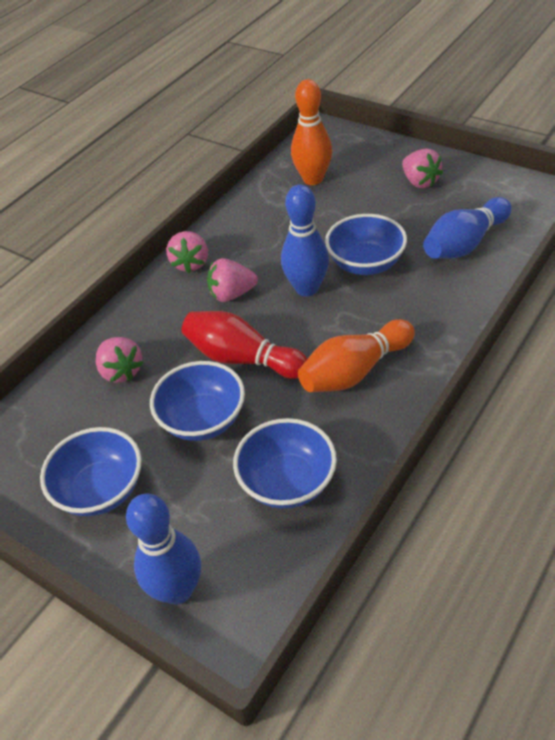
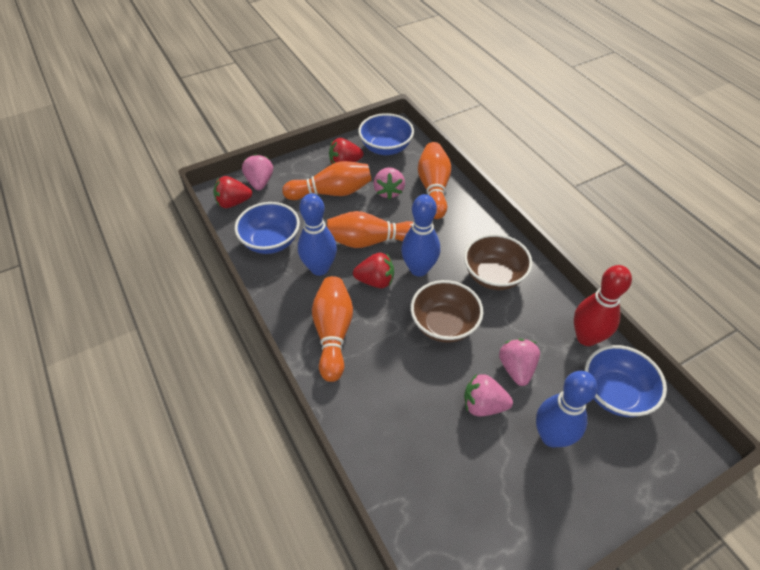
blue bowl: [40,427,141,516] [150,361,245,441] [233,418,337,509] [325,214,407,275] = 4 -> [235,202,300,254] [358,113,414,155] [585,345,667,417] = 3
brown bowl: none = 0 -> [410,280,483,343] [464,234,532,290] = 2
orange bowling pin: [291,79,332,185] [298,319,415,392] = 2 -> [282,161,372,200] [312,276,353,382] [327,211,413,248] [418,142,451,219] = 4
red strawberry: none = 0 -> [213,176,252,208] [329,138,363,164] [353,253,394,288] = 3

